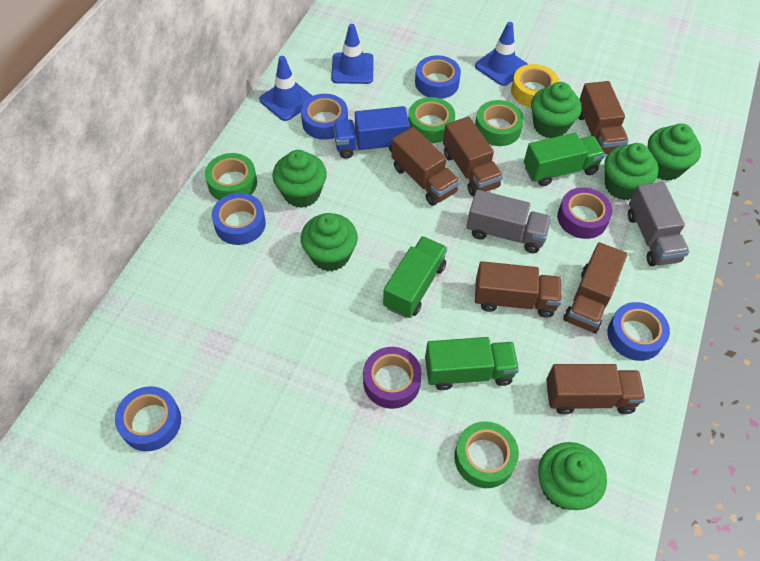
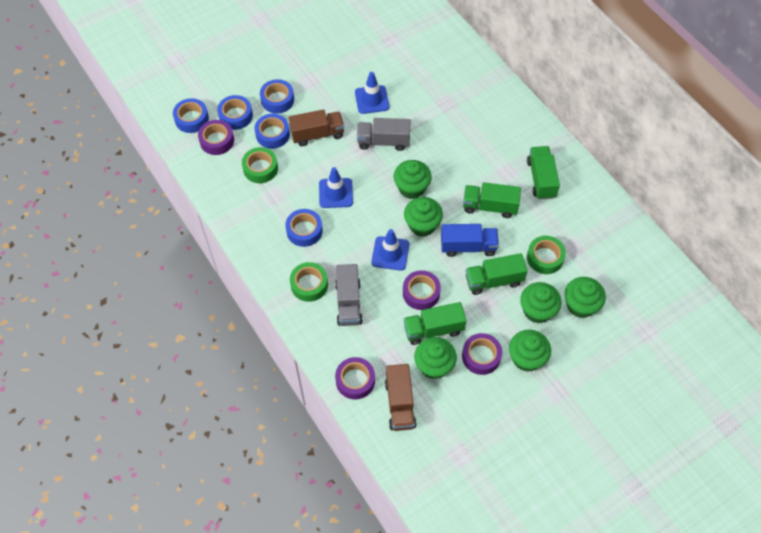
brown truck: [391,127,460,206] [443,116,503,196] [475,261,562,318] [546,364,645,414] [563,242,627,333] [578,81,629,154] = 6 -> [289,109,344,146] [385,364,417,431] = 2
green tape: [205,153,257,200] [408,97,455,143] [454,421,519,488] [475,100,524,146] = 4 -> [242,147,278,183] [290,262,328,302] [527,236,566,274] = 3
green truck: [383,236,447,318] [425,337,519,390] [524,133,605,186] = 3 -> [404,302,467,345] [463,182,521,218] [466,253,528,295] [527,146,560,200] = 4
purple tape: [363,347,422,409] [557,187,613,239] = 2 -> [198,120,234,155] [335,357,375,399] [403,270,441,310] [462,333,502,375] = 4
yellow tape: [511,64,559,107] = 1 -> none = 0

